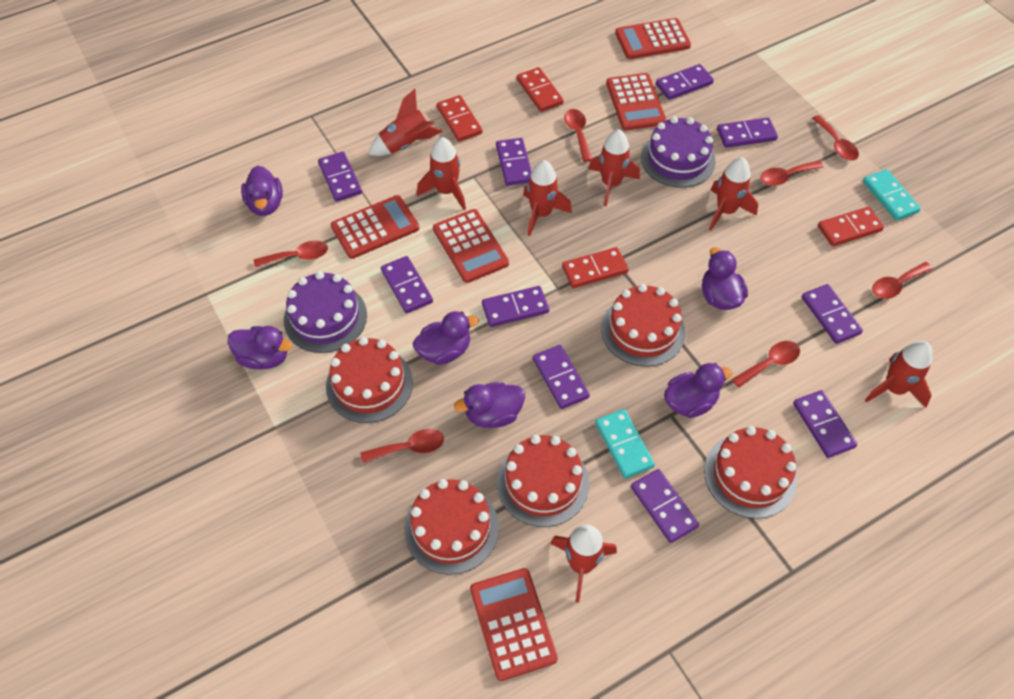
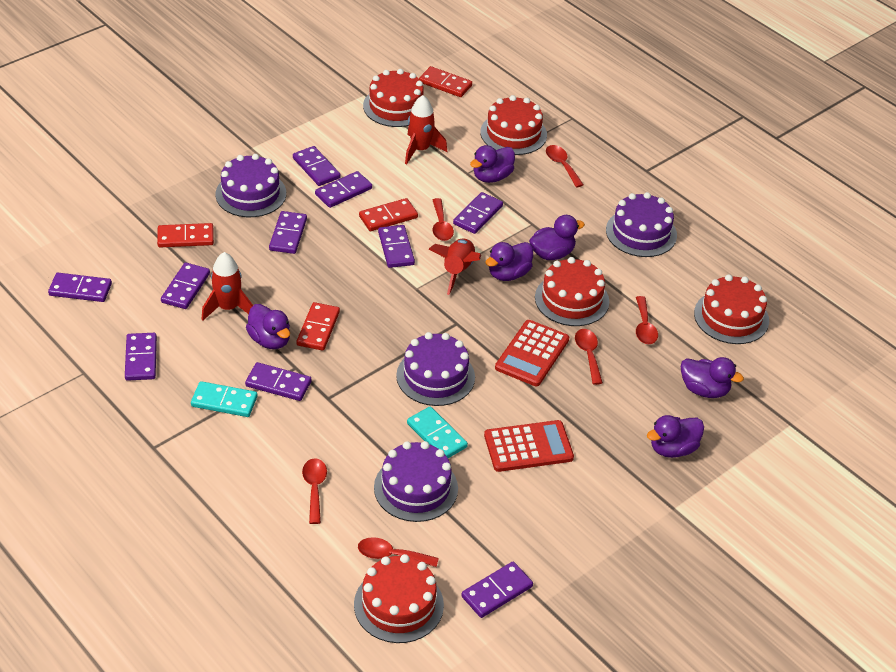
purple cake: [284,271,367,353] [641,116,715,188] = 2 -> [215,154,286,217] [374,441,458,522] [396,332,475,406] [606,192,677,257] = 4
red calculator: [331,195,419,259] [433,209,509,283] [470,568,558,681] [606,73,667,130] [615,18,691,59] = 5 -> [484,420,574,472] [495,320,569,386] = 2
red rocket: [368,89,443,156] [417,137,466,210] [523,160,572,236] [550,525,617,603] [588,129,640,207] [709,157,758,230] [865,341,933,408] = 7 -> [202,252,253,321] [405,95,447,164] [429,238,481,295] = 3
red spoon: [254,241,328,267] [361,429,444,463] [564,109,592,162] [732,341,800,388] [760,161,824,186] [812,115,859,161] [872,262,933,299] = 7 -> [302,458,327,524] [358,537,439,567] [433,198,454,241] [546,145,584,188] [575,329,603,385] [636,296,658,344] = 6

